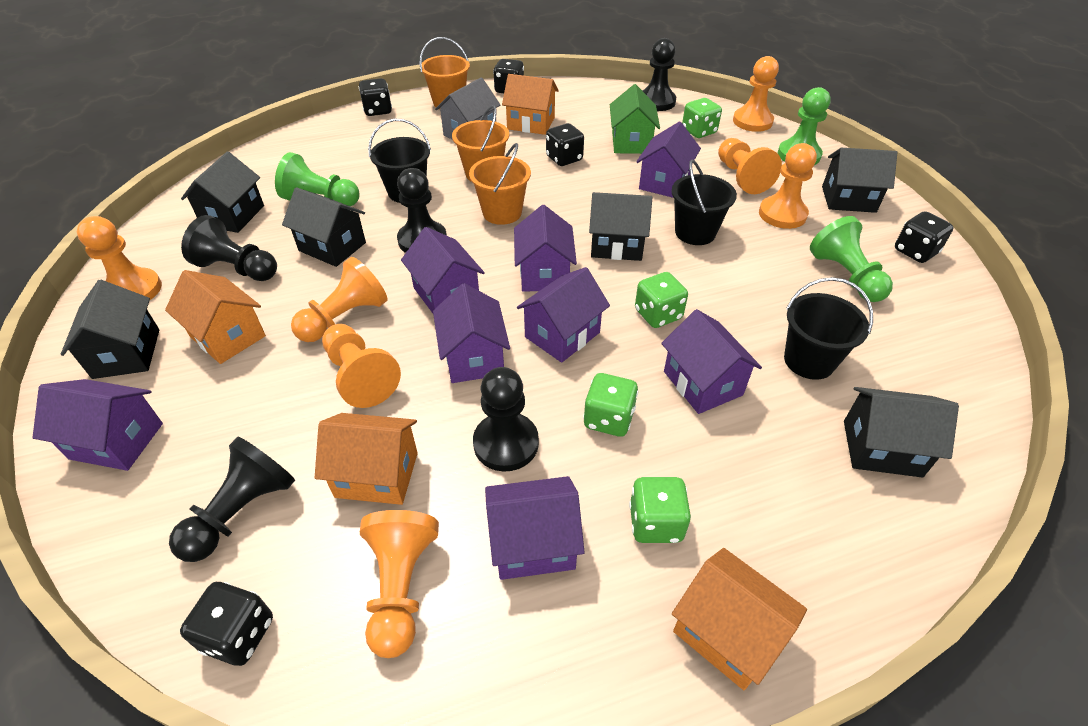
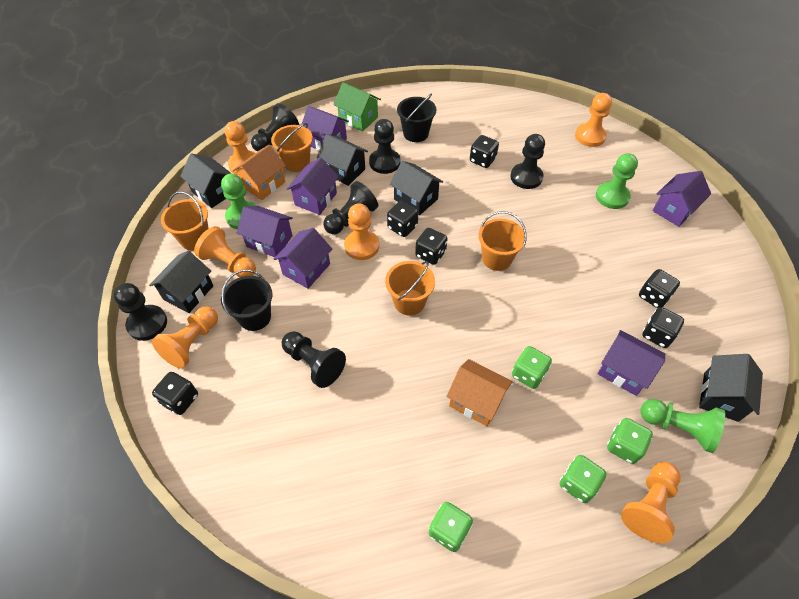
black bucket: [368,119,431,203] [672,160,737,245] [784,277,873,380] = 3 -> [221,270,272,331] [397,94,436,142] = 2
black dice: [180,582,273,666] [359,78,392,116] [493,59,524,93] [546,123,584,166] [895,211,954,263] = 5 -> [152,372,198,415] [387,201,418,237] [415,228,448,265] [470,135,499,168] [639,269,680,308] [642,307,684,348] = 6
black house: [61,280,159,379] [181,151,264,233] [282,187,366,267] [589,192,652,261] [822,148,898,213] [844,387,959,478] = 6 -> [149,251,213,313] [180,153,232,208] [317,134,368,186] [390,161,443,216] [699,354,763,422] = 5
black pawn: [169,436,295,562] [181,215,277,281] [397,168,447,253] [473,367,539,472] [642,38,676,111] = 5 -> [113,283,167,341] [251,103,299,151] [282,331,346,388] [323,181,378,234] [369,119,400,174] [510,134,545,189] = 6
grey house: [435,78,501,140] = 1 -> none = 0
orange bucket: [419,37,470,107] [452,105,509,181] [469,143,531,225] = 3 -> [161,191,209,251] [271,123,313,172] [385,261,435,315] [478,211,527,271] = 4
orange house: [165,270,266,364] [315,413,418,505] [502,74,559,135] [672,548,807,690] = 4 -> [233,145,286,200] [446,359,513,426] = 2
orange pawn: [77,216,162,301] [291,257,388,342] [322,324,401,408] [360,510,439,658] [718,138,782,194] [733,56,779,132] [759,143,817,229] = 7 -> [152,306,218,368] [194,226,256,278] [225,121,255,175] [344,203,379,260] [575,93,612,147] [621,462,680,543] = 6
purple house: [32,379,163,471] [401,227,485,313] [433,283,510,383] [485,476,585,580] [514,205,577,292] [517,267,610,363] [636,121,701,198] [661,309,762,414] = 8 -> [237,206,293,257] [274,228,332,289] [287,157,339,215] [301,106,349,150] [597,330,665,396] [652,171,711,227] = 6

